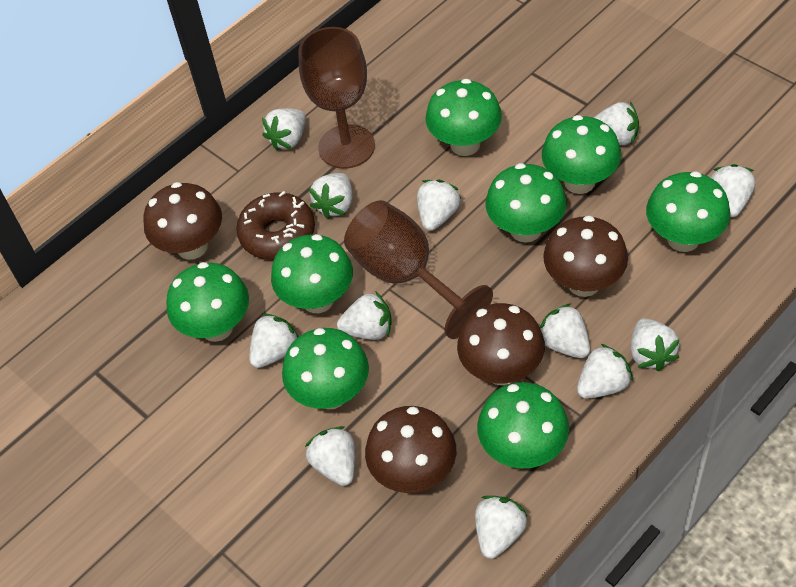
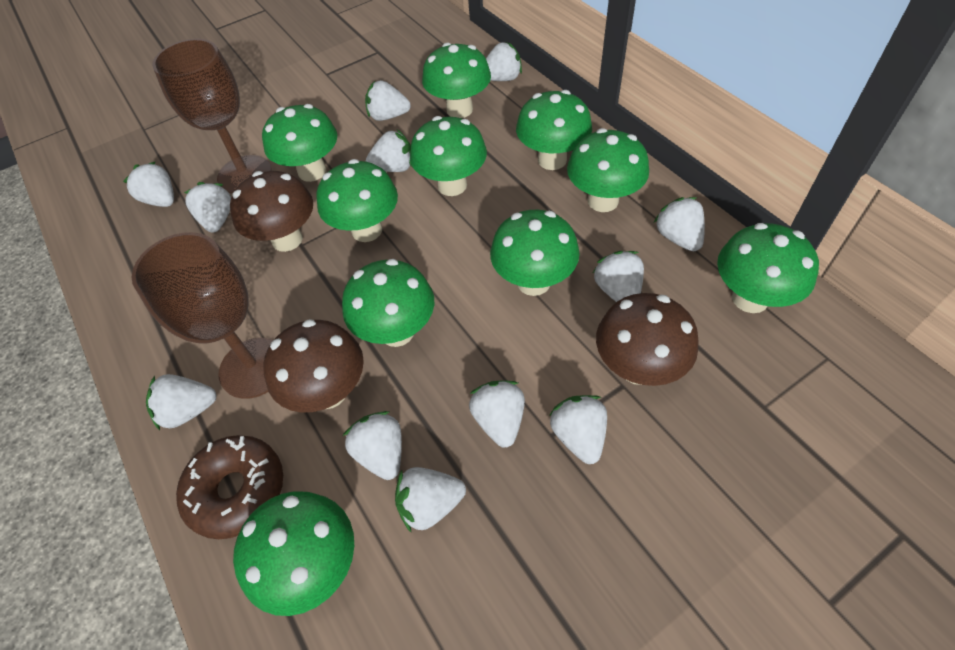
brown mushroom: [143,182,222,260] [365,406,456,493] [457,303,545,385] [543,216,628,297] = 4 -> [230,171,313,252] [263,319,364,413] [596,293,699,386] = 3
green mushroom: [166,262,249,342] [271,234,353,313] [282,328,369,409] [425,79,502,156] [477,382,569,469] [485,163,567,243] [542,115,621,194] [646,171,730,252] = 8 -> [233,491,354,616] [262,104,337,182] [316,159,398,242] [342,259,434,347] [410,116,487,196] [422,43,491,118] [490,210,580,296] [516,90,592,170] [567,128,649,212] [717,223,819,313] = 10

